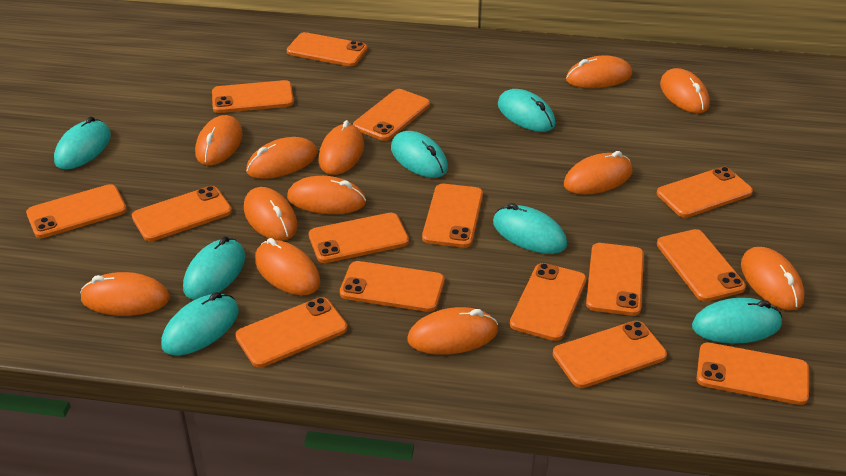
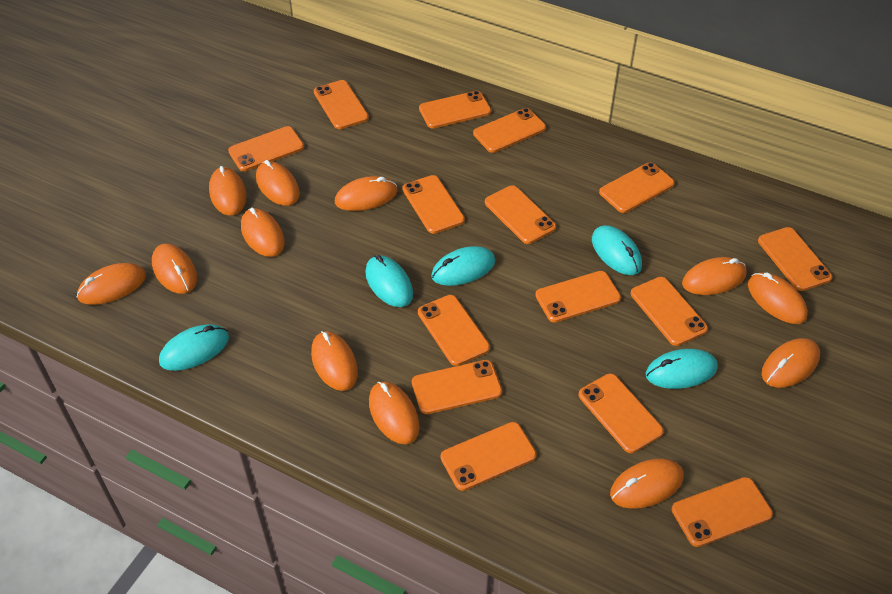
turquoise mouse: [54,116,111,169] [161,292,239,355] [183,236,245,300] [391,131,448,178] [493,203,567,254] [498,89,556,132] [692,298,782,344] = 7 -> [159,324,229,371] [365,255,413,307] [431,246,495,286] [592,225,642,275] [646,349,718,389] = 5

